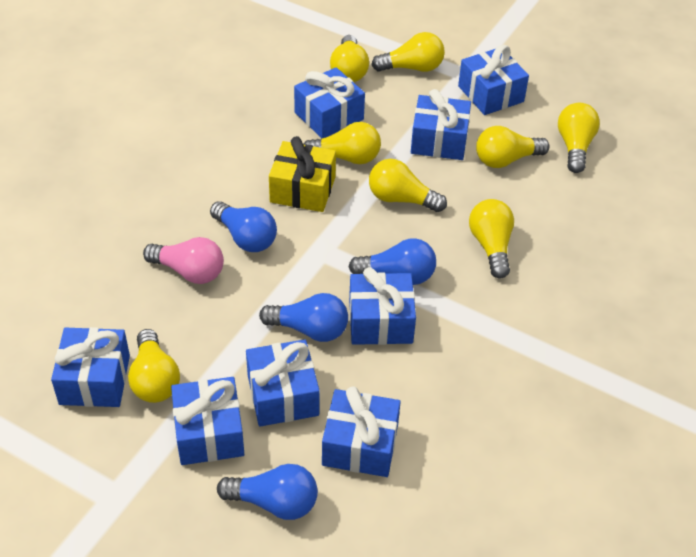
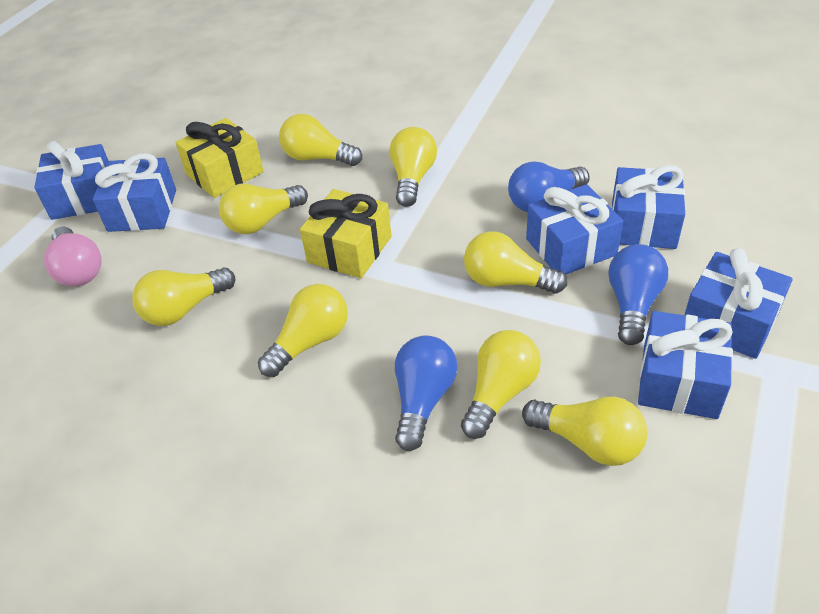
blue gift: [51,327,130,407] [171,377,244,465] [246,339,320,427] [294,67,365,138] [322,386,401,477] [349,267,416,345] [411,89,471,160] [458,45,529,115] = 8 -> [34,141,108,220] [93,153,176,232] [526,184,623,275] [612,165,685,249] [638,311,733,419] [685,248,793,359] = 6
blue light bulb: [210,201,277,252] [217,464,318,520] [259,293,348,342] [349,238,436,285] = 4 -> [395,335,457,451] [508,161,590,212] [608,244,668,345] = 3
yellow gift: [269,136,336,212] = 1 -> [176,118,264,198] [300,189,391,278] = 2

